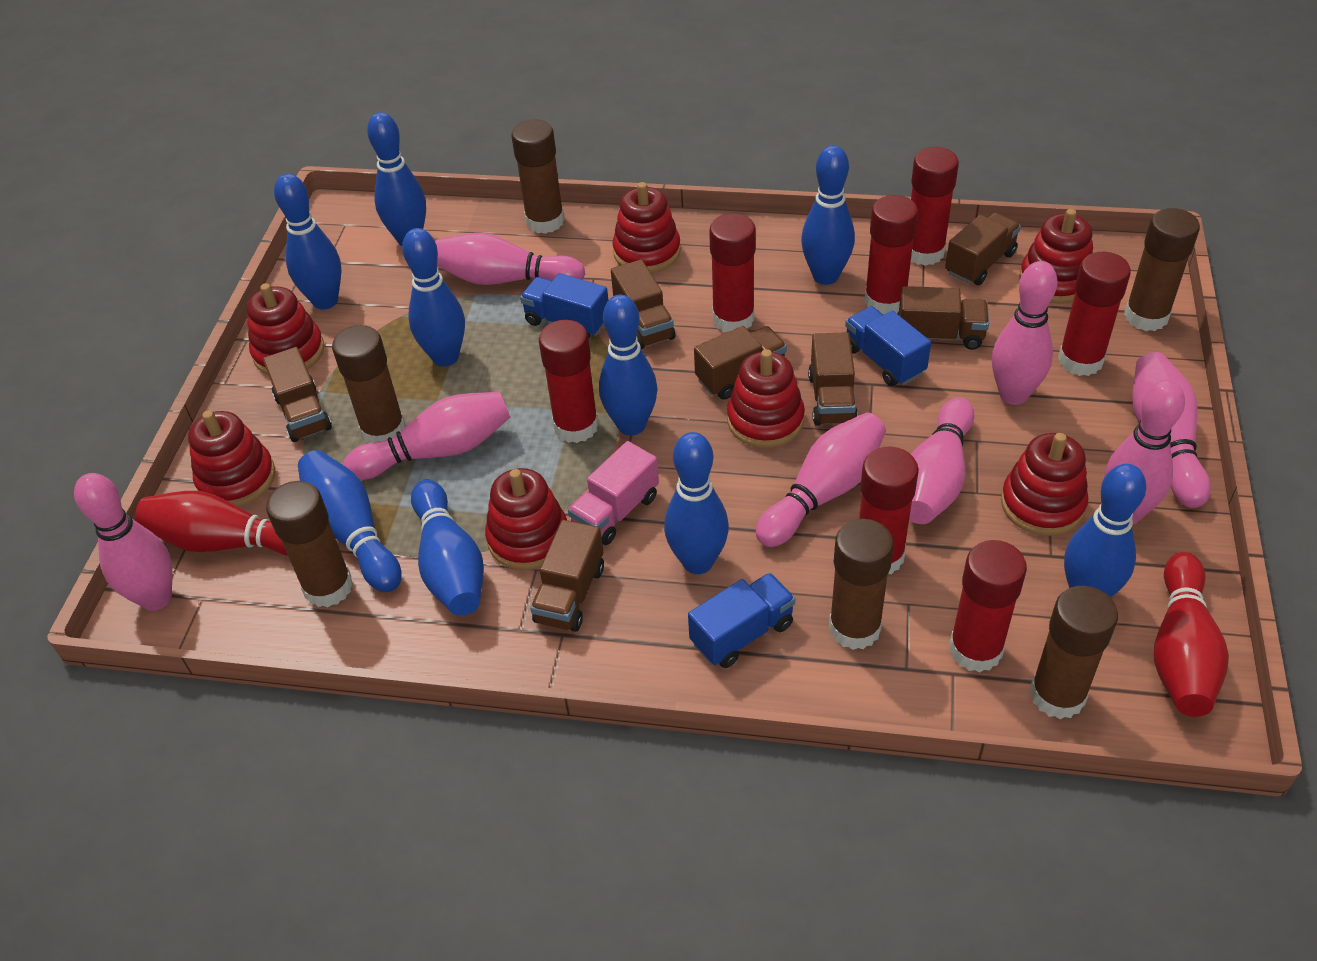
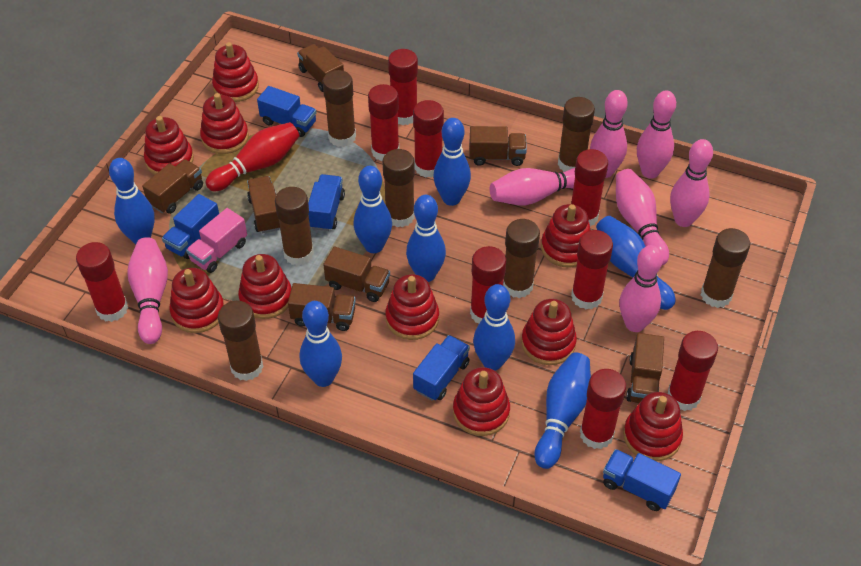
blue bowling pin: [274,174,342,310] [298,450,402,592] [367,112,426,246] [402,228,465,366] [411,479,484,616] [599,295,658,436] [664,432,729,574] [801,145,855,285] [1064,464,1146,598] = 9 -> [109,158,155,244] [300,301,342,387] [354,166,392,253] [406,195,446,282] [433,118,471,206] [473,284,515,371] [535,353,591,469] [596,216,676,310] = 8
blue truck: [520,273,608,338] [688,573,795,668] [845,306,931,386] = 3 -> [162,194,219,259] [257,86,316,137] [308,174,345,231] [413,335,470,401] [603,449,681,511] = 5
brown glue stick: [266,481,353,607] [332,325,405,443] [512,119,564,234] [829,519,894,650] [1030,586,1118,719] [1124,208,1200,331] = 6 -> [218,301,263,381] [275,187,314,266] [323,70,356,147] [382,149,415,227] [503,219,540,298] [558,97,595,172] [701,228,750,308] = 7
pink bowling pin: [74,473,173,611] [343,392,510,480] [435,233,585,285] [756,413,886,547] [909,397,975,524] [992,261,1058,405] [1104,380,1185,525] [1132,352,1211,508] = 8 -> [127,237,168,344] [490,168,575,205] [590,90,628,178] [616,169,669,265] [619,245,663,332] [637,91,676,178] [670,139,713,227] = 7
red bowling pin: [135,491,288,556] [1154,552,1229,717] = 2 -> [205,122,299,191] = 1
red glue stick: [539,320,599,443] [709,213,756,332] [859,447,919,574] [864,195,918,315] [911,147,959,266] [949,540,1027,672] [1058,252,1131,376] = 7 -> [76,242,128,322] [368,84,400,161] [388,49,418,125] [413,100,444,178] [470,246,506,323] [571,149,608,227] [571,230,613,309] [580,369,626,449] [668,331,718,411] = 9
red stacking toy: [188,410,275,507] [247,283,324,375] [485,468,567,570] [612,182,681,273] [727,349,805,448] [1001,433,1089,536] [1019,209,1093,304] = 7 -> [144,116,194,175] [170,268,224,333] [200,93,249,154] [212,42,259,102] [238,254,291,319] [385,274,439,340] [453,367,510,436] [521,299,577,365] [541,204,590,267] [623,392,683,461] = 10

